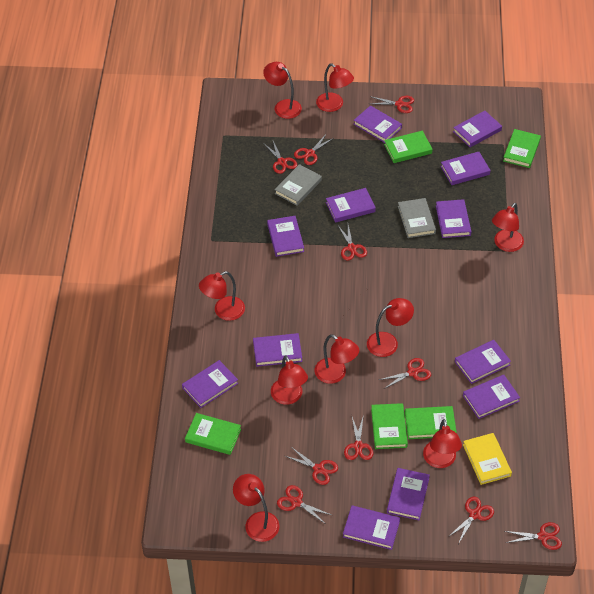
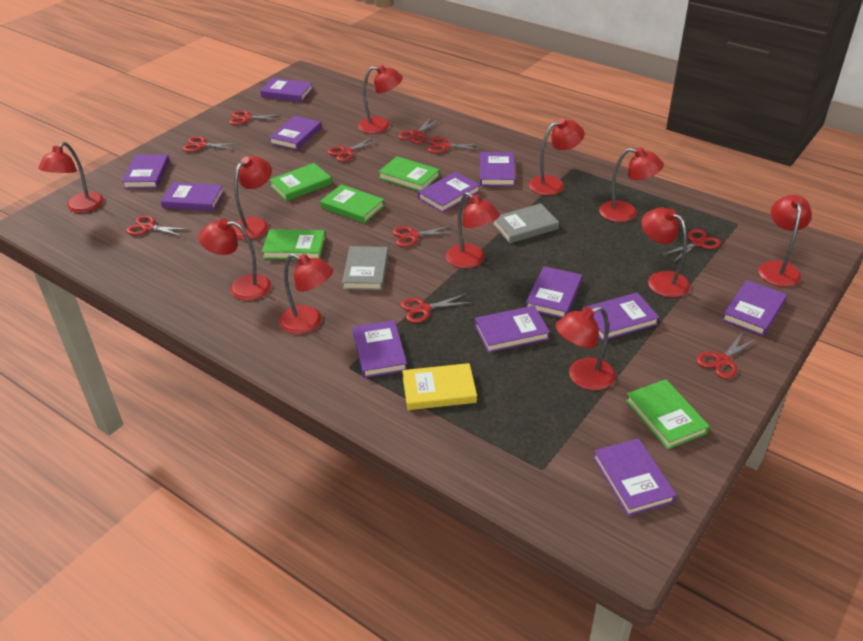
red lamp: [199,271,245,321] [233,474,280,542] [263,62,302,119] [271,355,308,405] [315,334,359,384] [316,63,354,112] [367,298,414,357] [423,419,462,468] [492,203,524,252] = 9 -> [38,142,104,213] [198,219,271,301] [232,156,272,240] [279,254,333,334] [358,65,403,134] [446,192,500,268] [529,118,585,196] [555,306,616,391] [599,147,664,222] [641,208,690,298] [758,195,812,287] = 11

